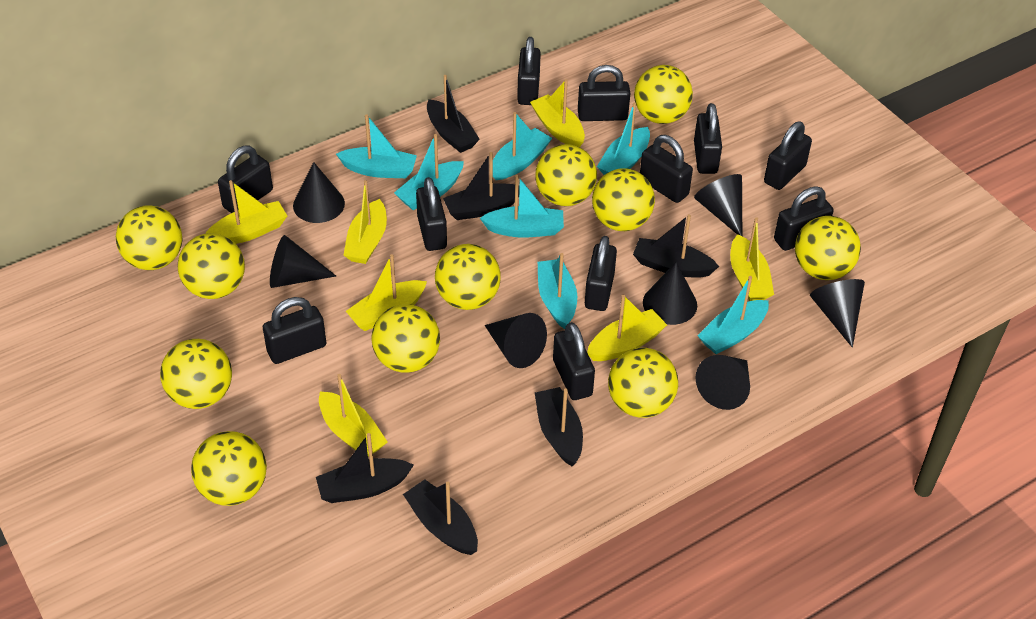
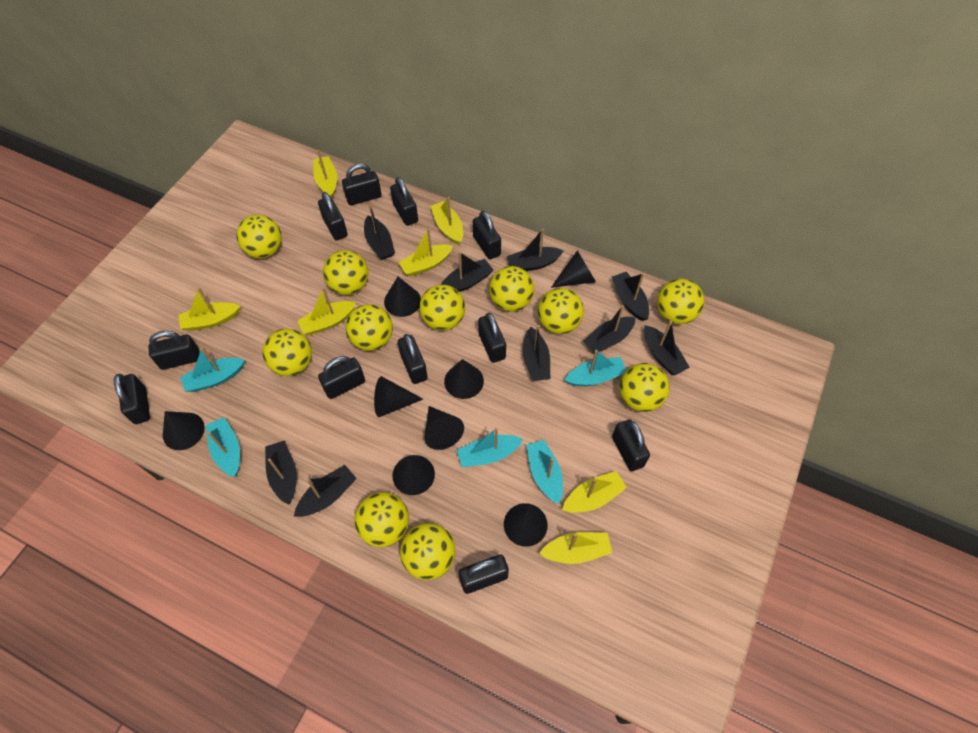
black boat: [316,433,414,503] [403,479,478,555] [427,75,480,153] [443,152,520,220] [535,387,583,466] [633,214,719,278] = 6 -> [265,441,297,505] [294,465,357,517] [364,205,395,260] [441,252,493,292] [507,229,563,271] [523,325,550,381] [583,305,636,353] [612,272,649,321] [644,320,690,375] = 9
black cone: [270,235,336,288] [293,162,345,223] [485,313,547,368] [643,262,697,325] [694,174,742,236] [696,355,750,410] [810,279,865,348] = 7 -> [163,411,205,450] [374,376,423,417] [384,277,421,317] [392,455,435,495] [424,406,464,450] [444,359,484,399] [504,503,548,547] [551,250,596,288] = 8
turquoise boat: [336,114,417,178] [394,134,464,210] [480,175,564,238] [493,112,552,180] [538,253,577,329] [597,102,650,175] [697,276,769,354] = 7 -> [180,347,245,392] [206,417,240,477] [457,427,523,467] [526,440,563,504] [565,350,627,386] = 5

